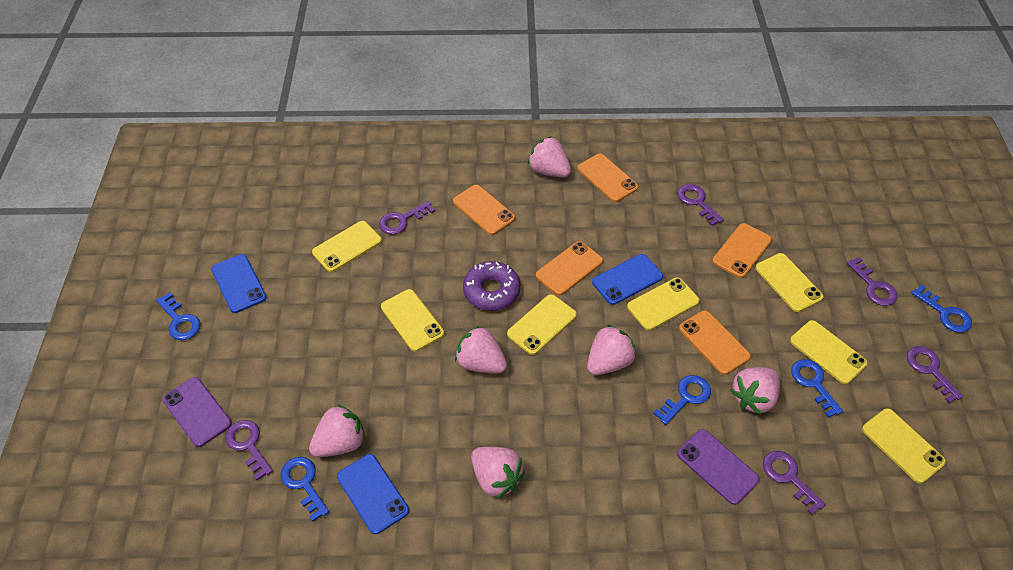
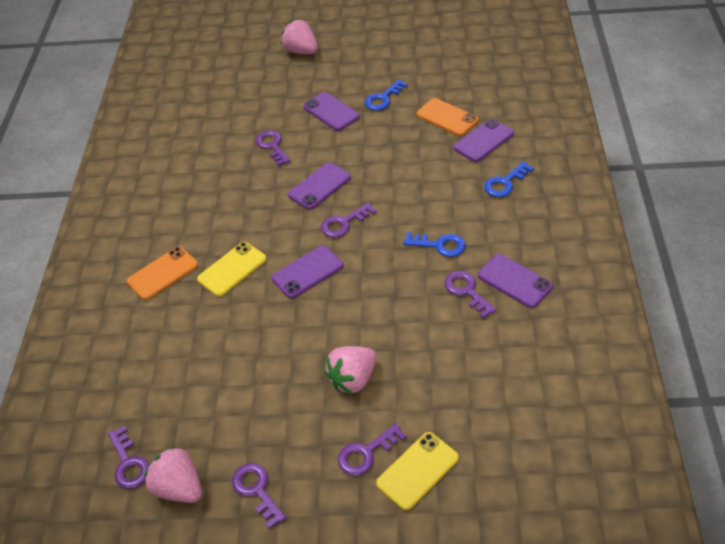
blue key: [156,292,201,340] [280,457,329,522] [653,375,711,425] [791,359,843,418] [912,285,972,333] = 5 -> [365,79,408,110] [403,232,466,257] [484,162,534,197] = 3
blue phone: [211,254,267,313] [337,454,409,534] [592,254,663,305] = 3 -> none = 0
orange phone: [453,185,515,235] [536,241,603,295] [577,154,638,202] [679,310,751,375] [712,223,772,278] = 5 -> [127,247,198,300] [416,98,478,136] = 2
pink strawberry: [309,404,366,457] [455,325,507,373] [471,447,525,499] [528,136,571,178] [587,325,636,375] [730,367,780,415] = 6 -> [144,446,202,503] [281,20,318,54] [325,346,376,394] = 3
purple donut: [463,261,520,311] = 1 -> none = 0
purple phone: [162,377,232,447] [677,429,760,505] = 2 -> [272,246,343,298] [288,162,351,210] [303,92,360,131] [453,119,514,162] [478,254,553,308] = 5
yellow phone: [312,221,382,272] [381,289,444,351] [507,294,577,355] [627,278,700,330] [755,253,823,312] [790,320,868,384] [862,408,946,483] = 7 -> [197,242,267,297] [376,432,459,510] = 2

